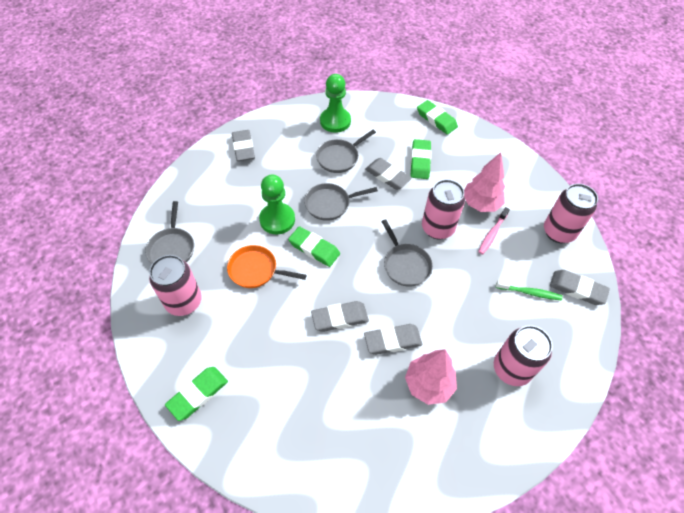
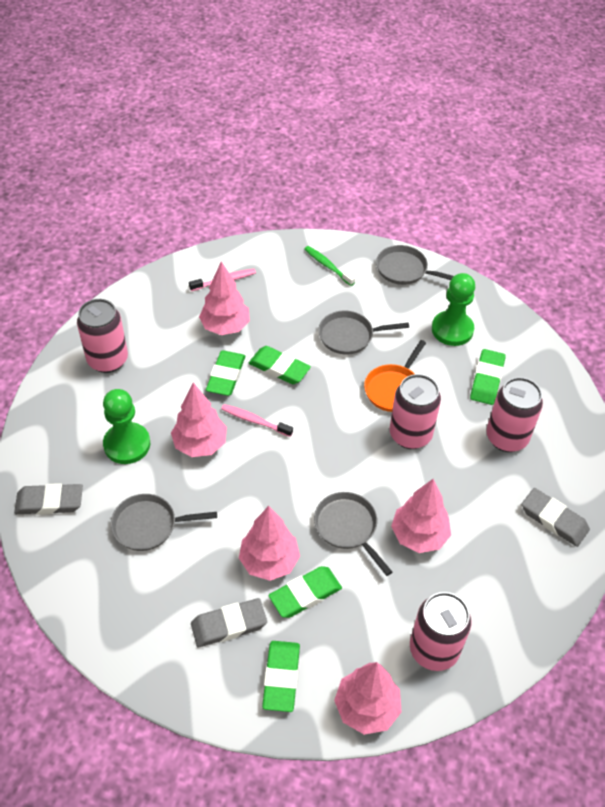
green eraser: [165,367,228,421] [288,226,340,267] [411,139,431,179] [417,100,458,135] = 4 -> [206,350,245,396] [249,346,311,384] [262,641,300,712] [269,566,342,618] [470,349,506,405] = 5
grey eraser: [232,130,255,161] [311,301,369,332] [364,324,422,355] [365,158,412,190] [550,270,610,305] = 5 -> [14,483,83,515] [191,598,267,647] [522,488,590,547] = 3
pink toothbrush: [478,207,510,254] = 1 -> [189,269,256,291] [221,404,293,437] = 2
pink tree: [405,349,457,405] [464,152,505,212] = 2 -> [171,383,227,457] [199,261,250,335] [239,506,300,581] [334,662,402,735] [391,479,451,553] = 5

